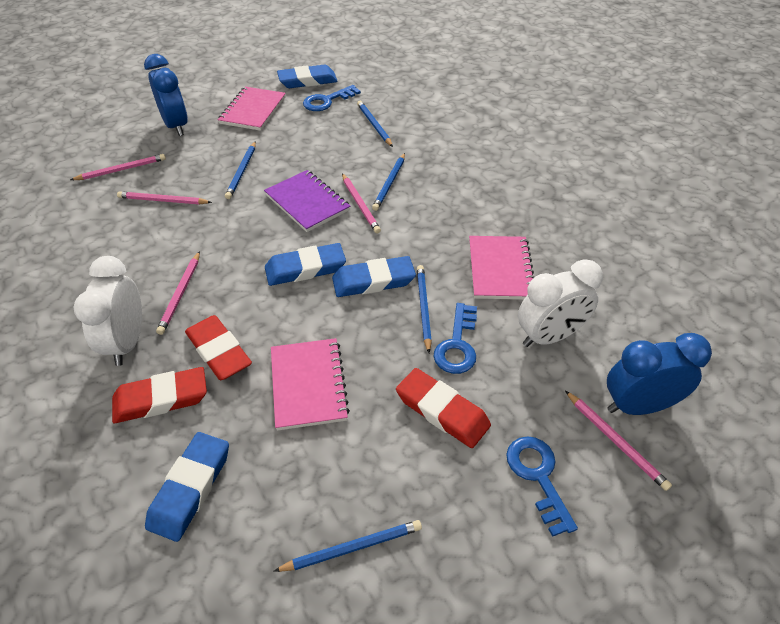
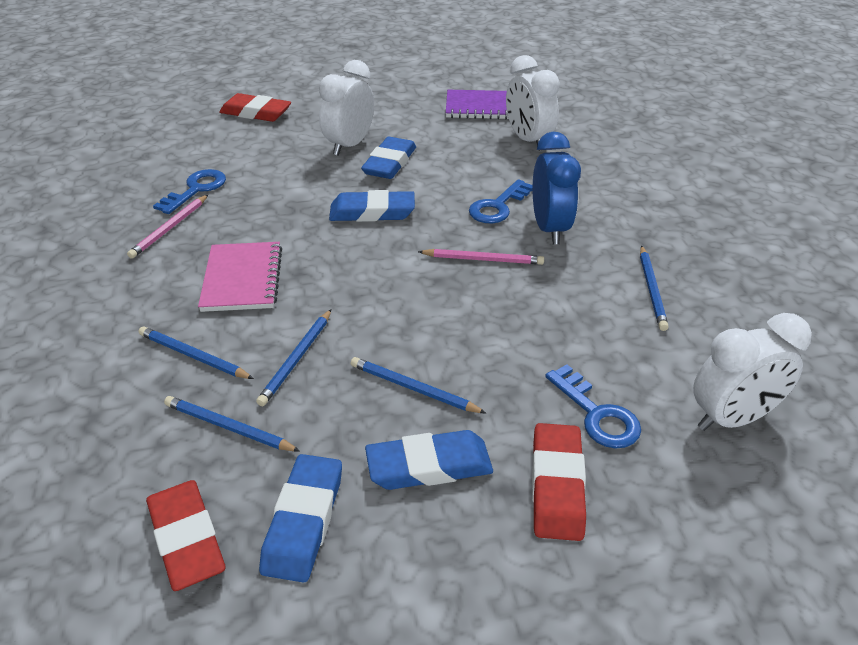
blue clock: [144,54,188,136] [607,333,712,415] = 2 -> [533,132,581,244] = 1
pink notebook: [218,87,286,131] [271,338,350,431] [469,236,534,300] = 3 -> [198,242,282,312] = 1
pink pencil: [70,154,166,180] [117,191,212,204] [156,251,200,335] [342,174,381,233] [565,391,672,491] = 5 -> [127,195,208,259] [418,249,544,265] = 2
white clock: [74,256,142,366] [518,259,603,347] = 2 -> [319,60,374,156] [506,55,560,151] [693,313,812,431] = 3

